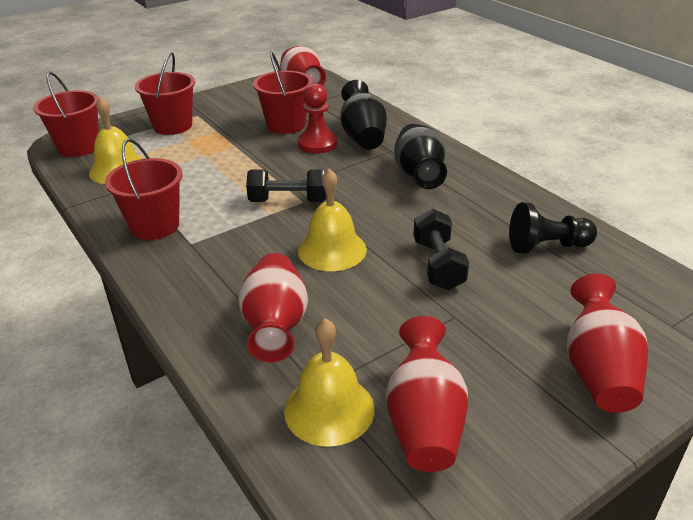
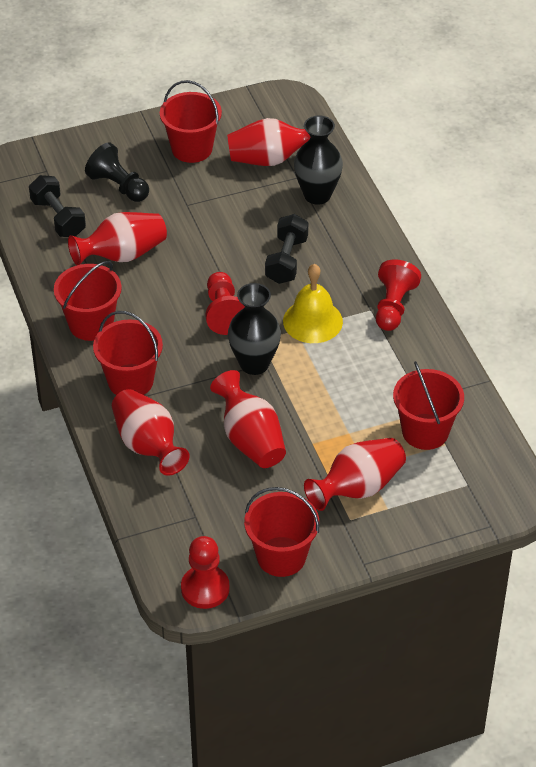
red bucket: [34,72,99,157] [105,139,182,240] [135,52,195,135] [253,51,313,134] = 4 -> [54,261,122,341] [93,311,163,395] [160,80,222,163] [244,487,319,577] [393,361,464,450] = 5
red pawn: [298,83,337,154] = 1 -> [181,536,230,609] [205,272,245,335] [376,259,421,331] = 3
red vase: [238,253,308,363] [280,46,326,86] [386,316,468,472] [567,274,648,413] = 4 -> [68,212,167,265] [112,389,190,476] [210,370,286,468] [227,118,310,166] [304,438,406,511] = 5
yellow bell: [89,97,142,184] [284,318,375,447] [298,169,367,271] = 3 -> [283,264,343,343] = 1

